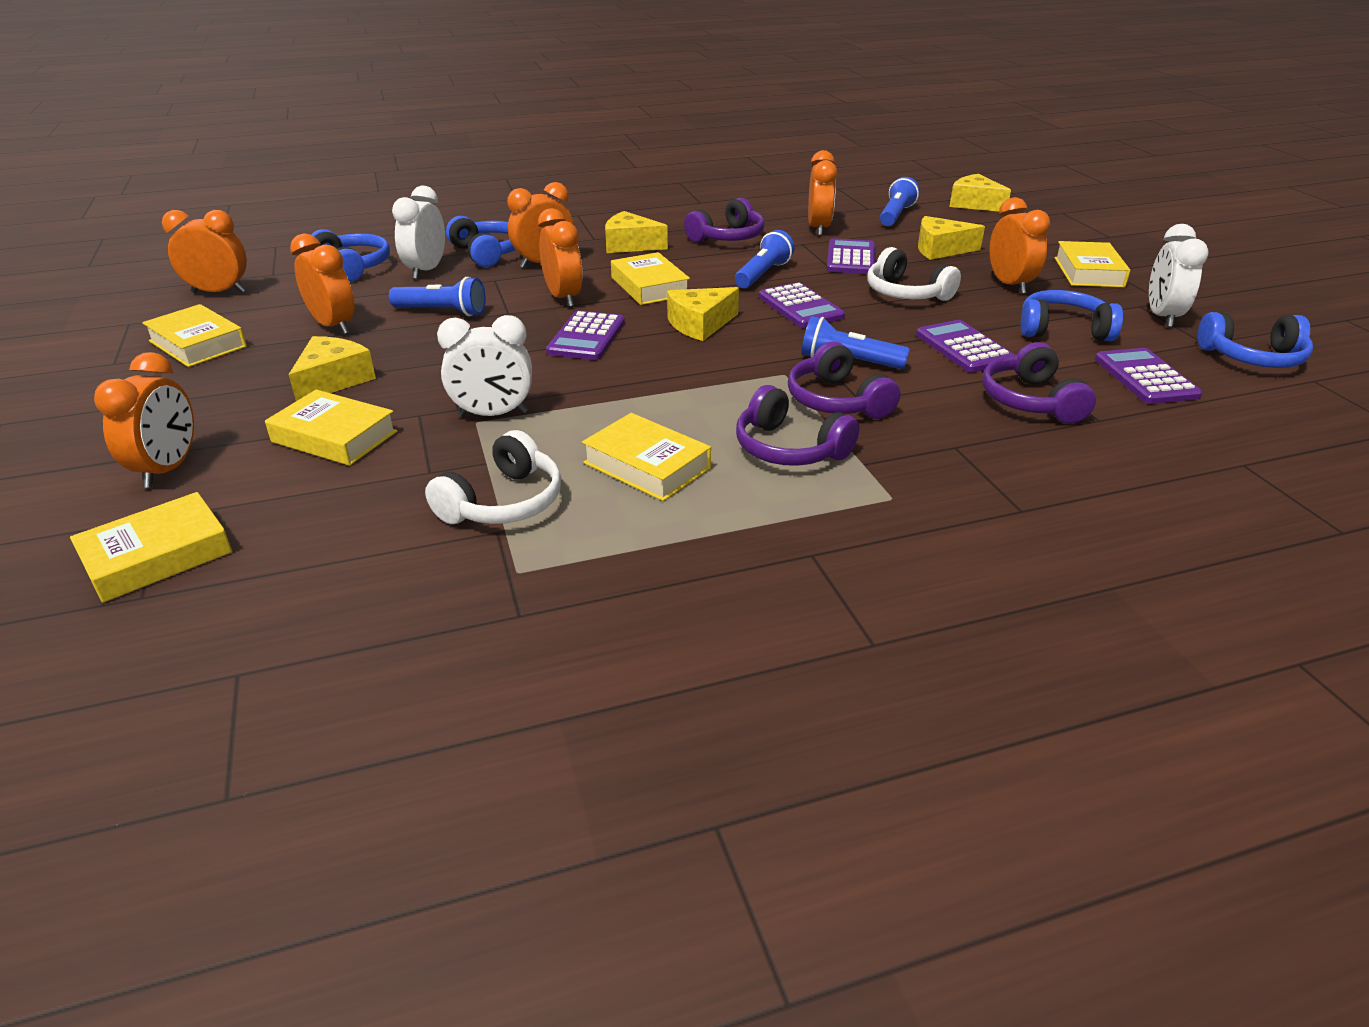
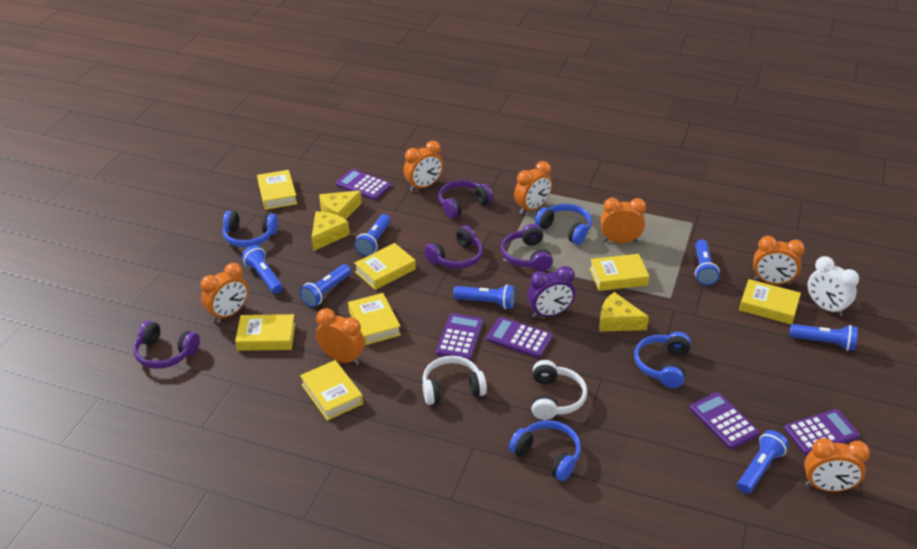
blue flashlight: [389,277,486,316] [735,230,794,288] [802,316,910,369] [880,177,919,226] = 4 -> [242,245,283,294] [300,264,351,307] [354,214,391,256] [453,284,515,309] [695,239,720,285] [737,430,789,494] [789,324,858,351] = 7
purple clock: none = 0 -> [527,266,575,318] = 1
white clock: [392,185,445,279] [437,315,532,417] [1149,224,1209,327] = 3 -> [808,256,859,316] = 1
yellow book: [70,492,232,603] [142,304,247,367] [265,390,397,466] [582,413,711,501] [611,252,690,305] [1054,241,1130,287] = 6 -> [235,314,295,351] [257,170,297,210] [300,360,363,421] [348,293,401,345] [354,243,416,290] [589,254,649,291] [739,279,801,324] = 7
yellow cheese: [288,336,376,401] [605,211,668,253] [667,287,739,341] [918,216,985,260] [949,174,1011,212] = 5 -> [312,211,350,251] [319,190,362,220] [599,292,649,332] = 3

